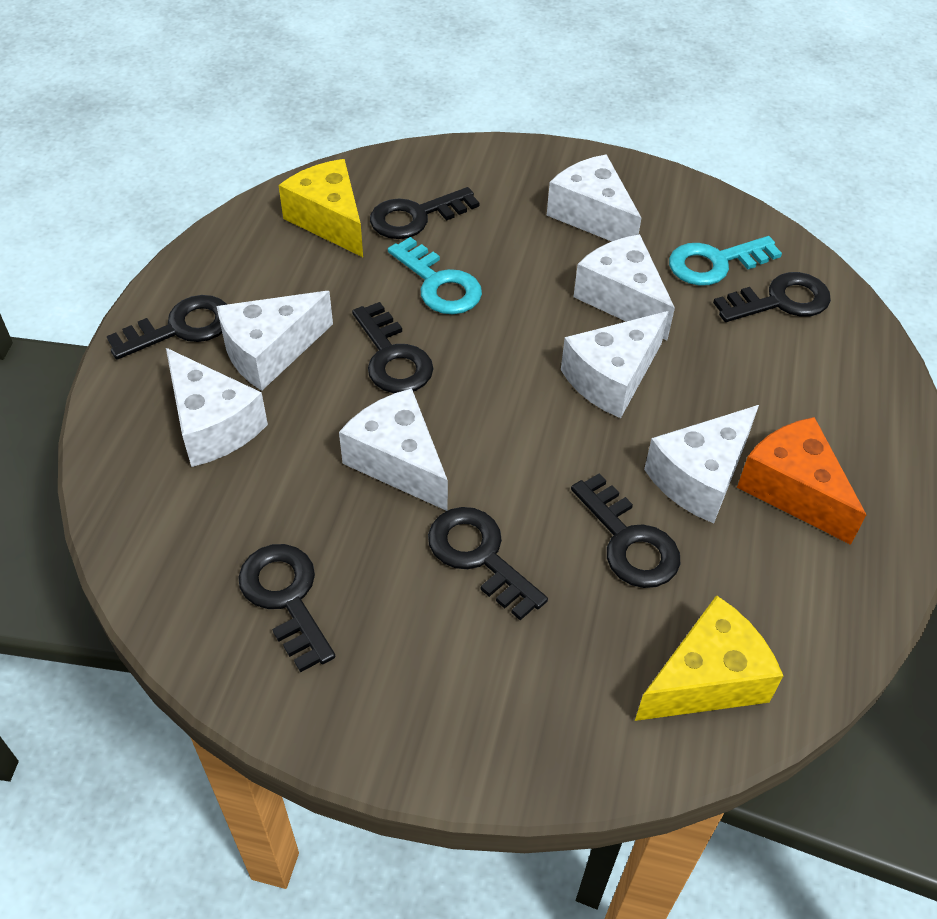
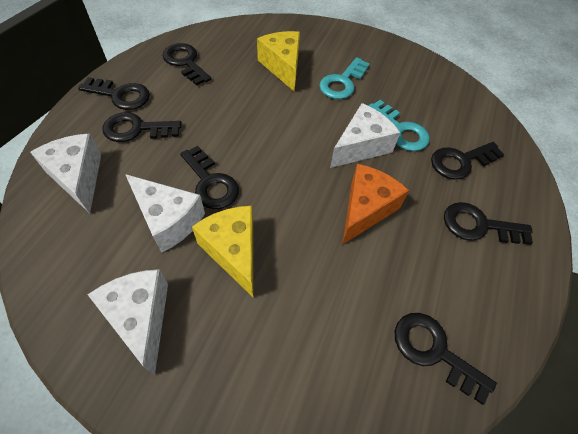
white cheese: [166,348,268,467] [216,291,333,391] [339,388,448,511] [547,154,641,242] [561,311,669,418] [573,234,675,340] [644,405,759,523] = 7 -> [30,133,101,213] [88,269,168,375] [125,174,205,253] [330,103,400,168] = 4

